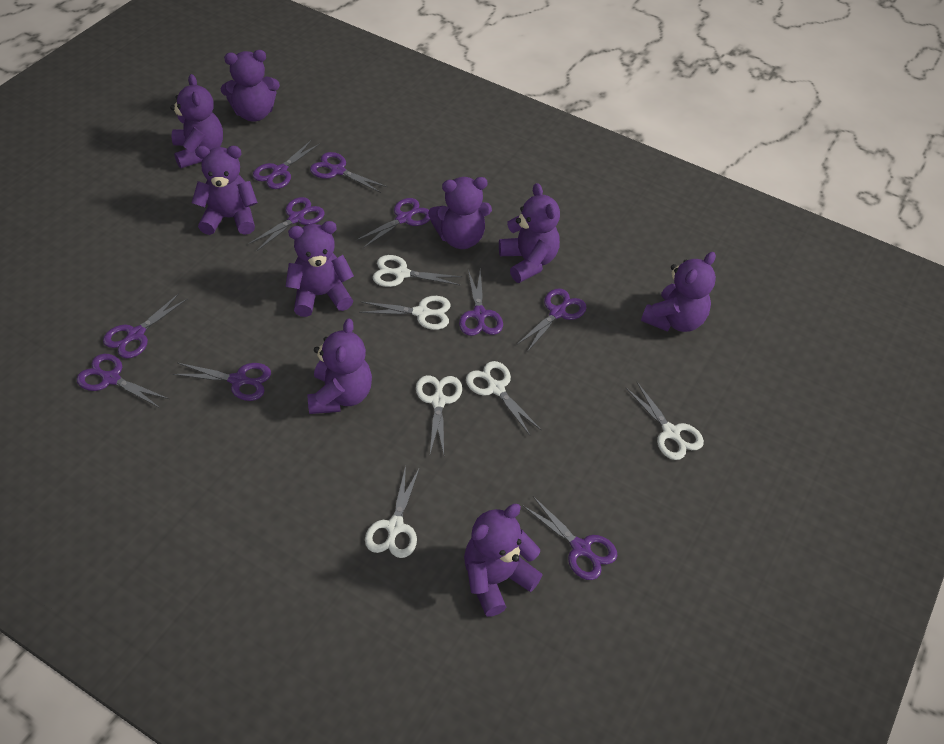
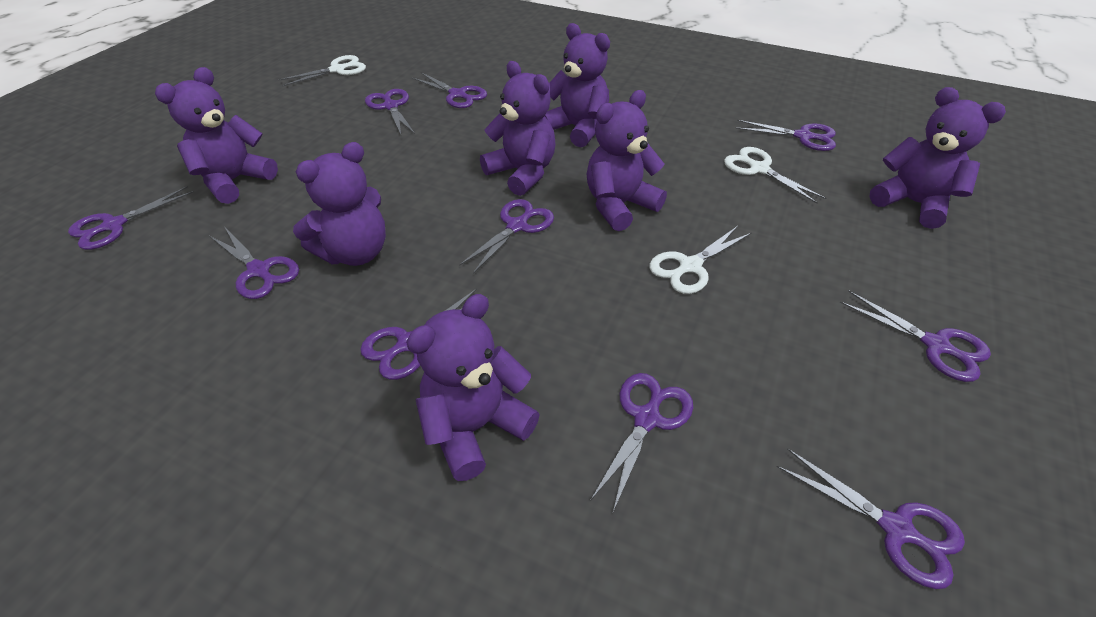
purple teddy bear: [170,74,223,168] [192,146,258,235] [221,50,280,122] [285,221,354,317] [308,318,372,414] [428,177,492,249] [464,504,542,617] [499,183,560,283] [641,252,716,332] = 9 -> [155,67,278,204] [293,142,386,266] [406,294,540,481] [480,61,556,196] [545,23,610,147] [587,90,667,231] [869,87,1006,229] = 7
white scissors: [359,296,451,330] [365,466,420,558] [373,255,462,287] [416,375,462,454] [466,361,541,435] [626,382,704,460] = 6 -> [278,55,366,87] [649,226,751,294] [724,147,826,204] = 3

